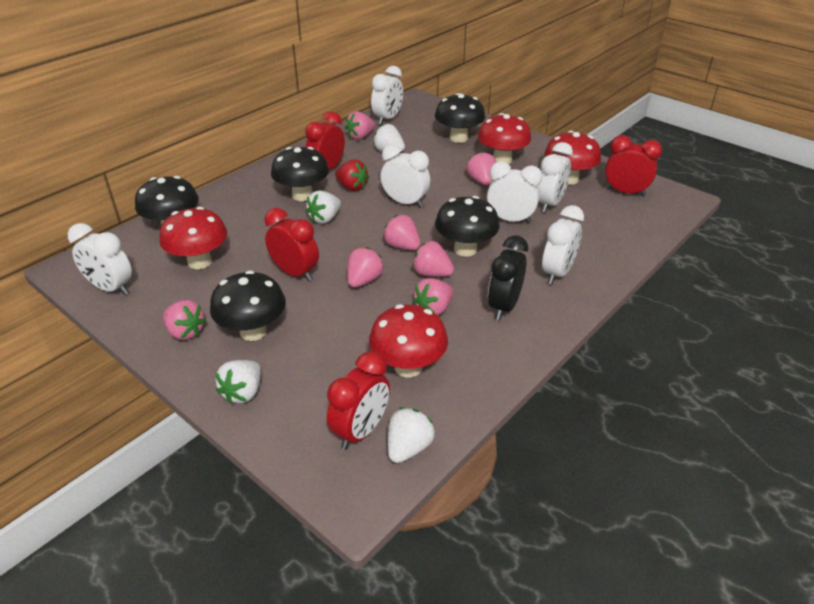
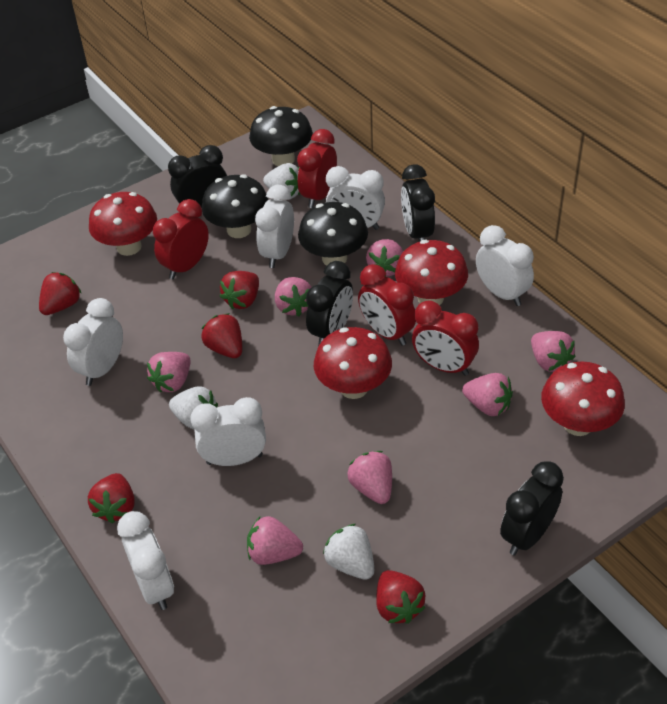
black clock: [488,235,528,320] = 1 -> [168,145,227,208] [306,261,353,346] [401,164,435,242] [500,461,564,555] = 4
black mushroom: [135,176,199,226] [210,270,286,341] [271,147,329,201] [435,93,485,143] [435,196,500,257] = 5 -> [202,174,269,238] [249,106,313,166] [298,202,368,265] = 3
red strawberry: [335,159,369,191] = 1 -> [39,272,82,315] [88,473,135,524] [201,313,242,358] [220,271,259,309] [376,570,425,624] = 5
white strawberry: [215,360,261,404] [306,190,341,224] [373,124,405,152] [388,407,435,463] = 4 -> [169,387,218,430] [263,163,300,199] [323,524,374,580] = 3

